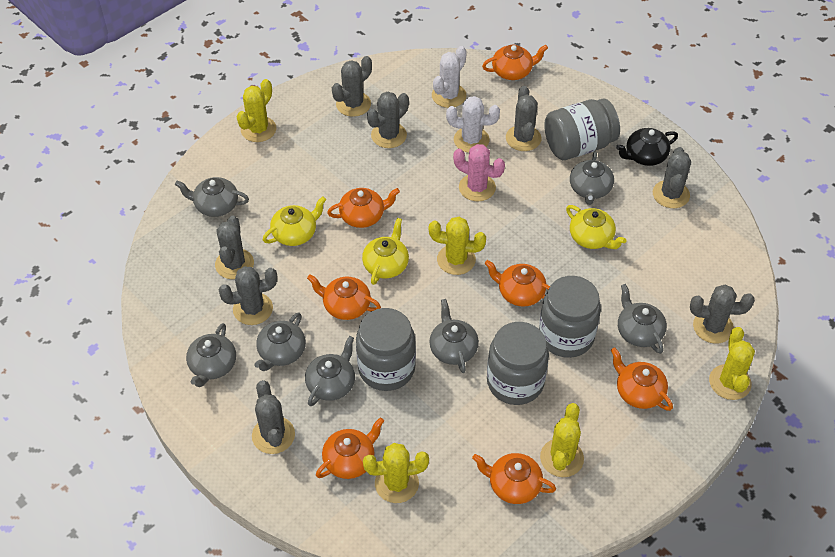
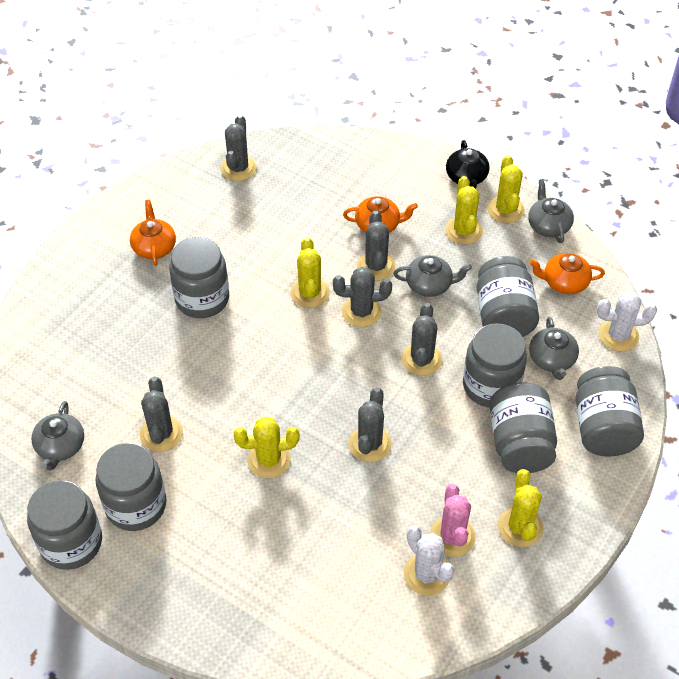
grey cactus: [215,216,254,279] [219,266,278,325] [252,380,295,454] [332,56,372,117] [367,92,409,148] [506,86,541,151] [653,147,691,208] [690,285,755,344] = 8 -> [140,376,183,452] [221,115,257,181] [333,267,392,327] [348,387,392,462] [357,211,396,281] [401,303,443,376] = 6
grey jar: [356,308,416,391] [487,322,549,405] [539,276,601,358] [544,99,620,160] = 4 -> [27,480,102,570] [95,443,166,531] [169,237,229,318] [463,323,527,408] [477,256,539,337] [489,382,557,473] [576,366,644,456] = 7
grey teapot: [175,177,249,217] [186,323,236,387] [254,313,306,371] [305,336,355,406] [429,299,479,373] [570,151,614,205] [618,284,667,354] = 7 -> [31,401,84,470] [393,255,472,297] [528,179,574,243] [529,317,579,380] = 4
orange teapot: [307,275,381,320] [316,417,384,479] [327,188,400,228] [472,453,556,504] [482,45,548,80] [485,260,550,307] [611,347,673,411] = 7 -> [130,200,176,266] [343,196,418,233] [529,253,605,294] = 3
yellow teapot: [263,196,326,246] [362,218,409,285] [566,205,626,249] = 3 -> none = 0

